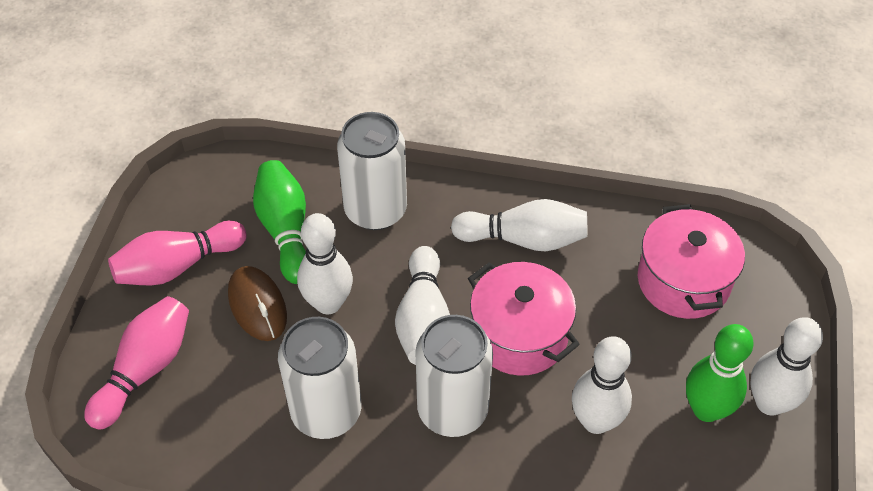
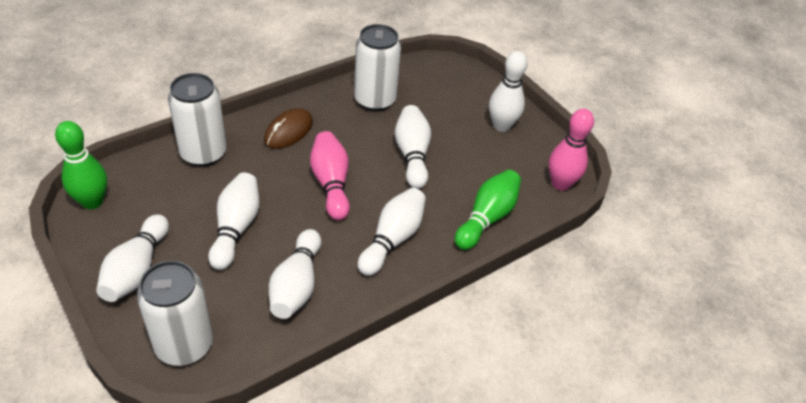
pink pot: [468,262,580,376] [638,204,745,319] = 2 -> none = 0
white bowling pin: [297,213,353,314] [395,246,450,365] [451,199,587,251] [572,336,632,434] [750,317,823,416] = 5 -> [96,214,169,302] [208,172,260,270] [269,229,321,319] [358,188,426,276] [395,105,431,189] [489,51,528,132] = 6

